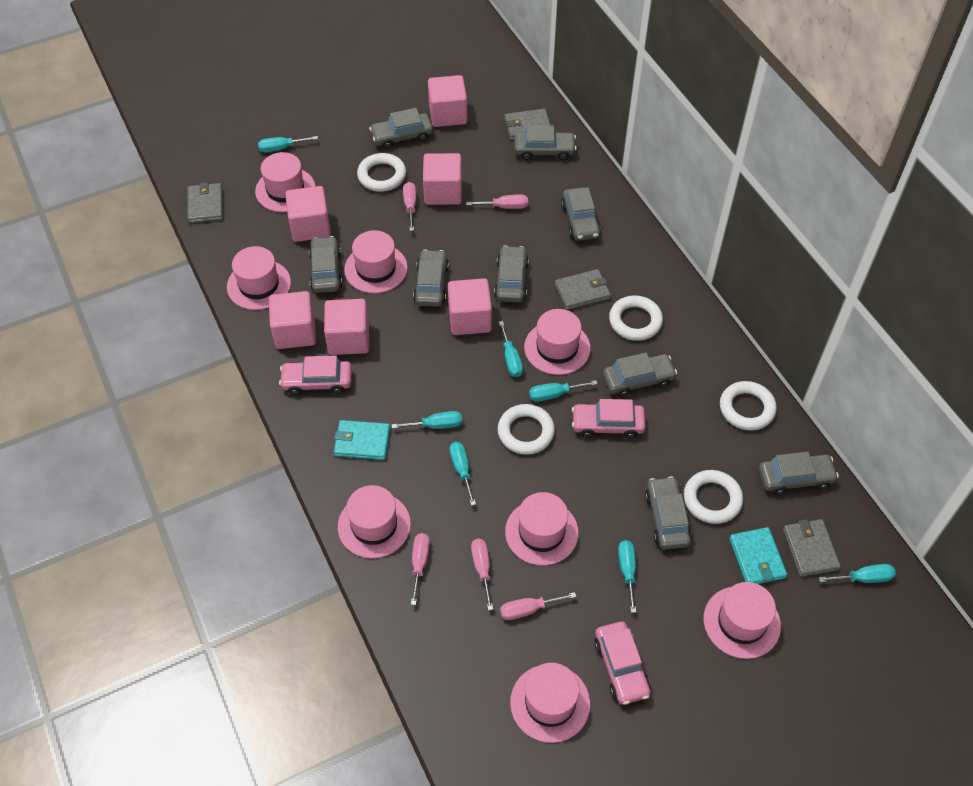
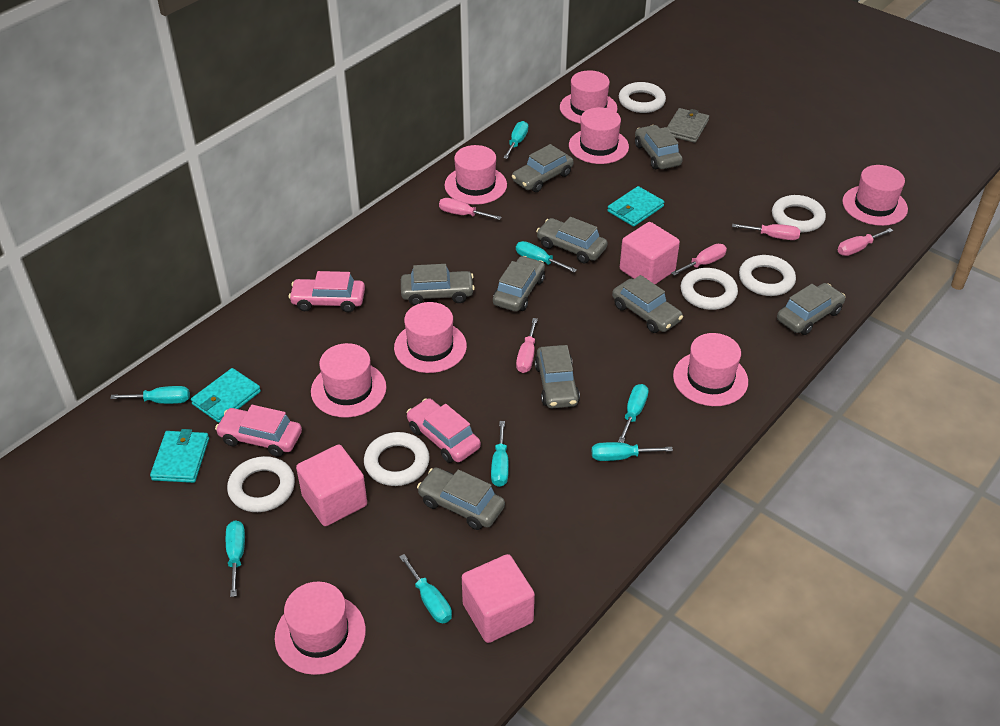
grey wallet: [188,182,223,223] [504,109,551,140] [555,269,611,310] [783,519,841,577] = 4 -> [667,108,709,143] = 1
pink cube: [269,291,316,349] [285,186,331,242] [324,299,369,355] [423,153,462,205] [428,75,467,127] [448,278,492,335] = 6 -> [296,445,367,526] [462,554,535,643] [620,222,680,284] = 3
turquoise screwdriver: [258,136,318,152] [392,411,462,429] [450,442,476,506] [499,321,523,377] [529,380,597,402] [618,540,636,613] [819,564,896,583] = 7 -> [110,386,190,404] [226,520,245,597] [399,554,452,623] [491,421,509,487] [504,121,528,159] [516,241,577,273] [592,442,673,461] [618,384,649,443] = 8
turquoise wallet: [334,420,390,460] [730,527,787,584] = 2 -> [150,429,209,483] [191,368,261,423] [607,186,664,227] = 3
white ring: [357,153,406,192] [498,404,555,455] [609,295,663,341] [684,470,743,524] [720,381,777,430] = 5 -> [227,456,295,512] [364,432,430,486] [619,82,666,113] [681,268,738,310] [739,255,796,296] [772,195,826,232] = 6

